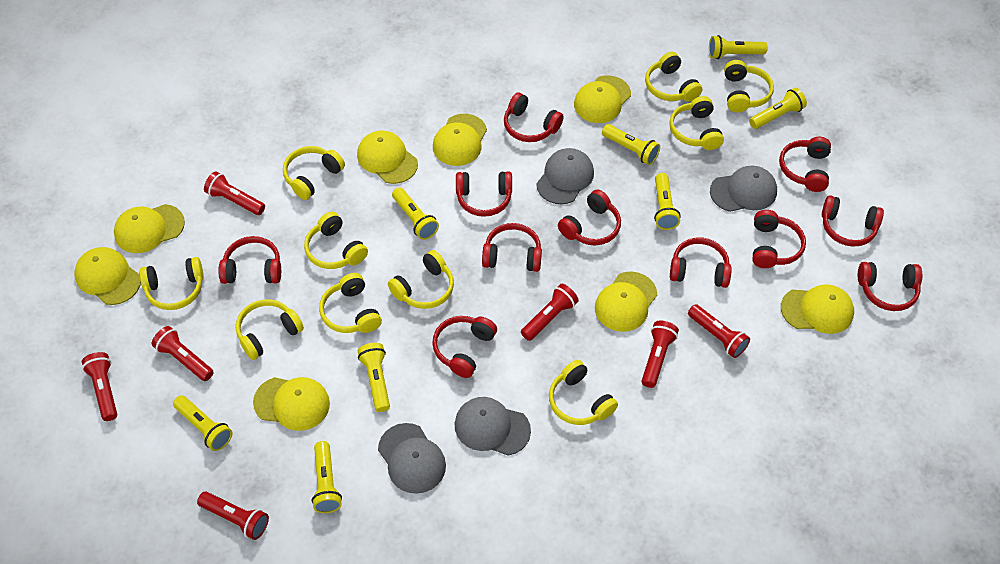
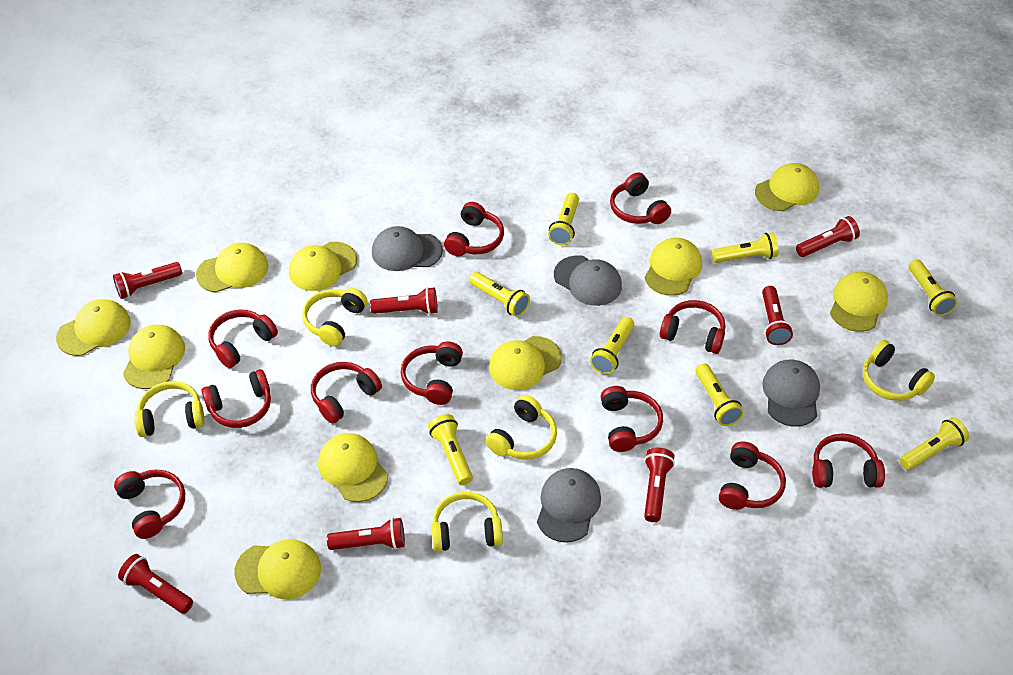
yellow cap: [74,247,141,305] [114,204,185,253] [253,377,330,431] [357,130,418,184] [433,114,487,166] [574,75,631,123] [595,271,657,332] [781,284,854,334] = 8 -> [56,299,131,356] [123,325,185,389] [196,243,268,292] [234,539,321,599] [289,242,357,291] [318,433,388,502] [489,336,562,390] [645,238,702,296] [755,163,819,211] [830,272,888,332] = 10
yellow headphones: [139,257,204,310] [236,299,304,360] [283,146,345,200] [304,212,368,269] [319,273,382,333] [388,250,454,309] [549,360,618,425] [645,52,702,102] [669,96,724,150] [724,60,774,112] = 10 -> [134,381,205,437] [302,288,368,347] [432,492,503,552] [486,395,557,460] [863,340,935,401] = 5

